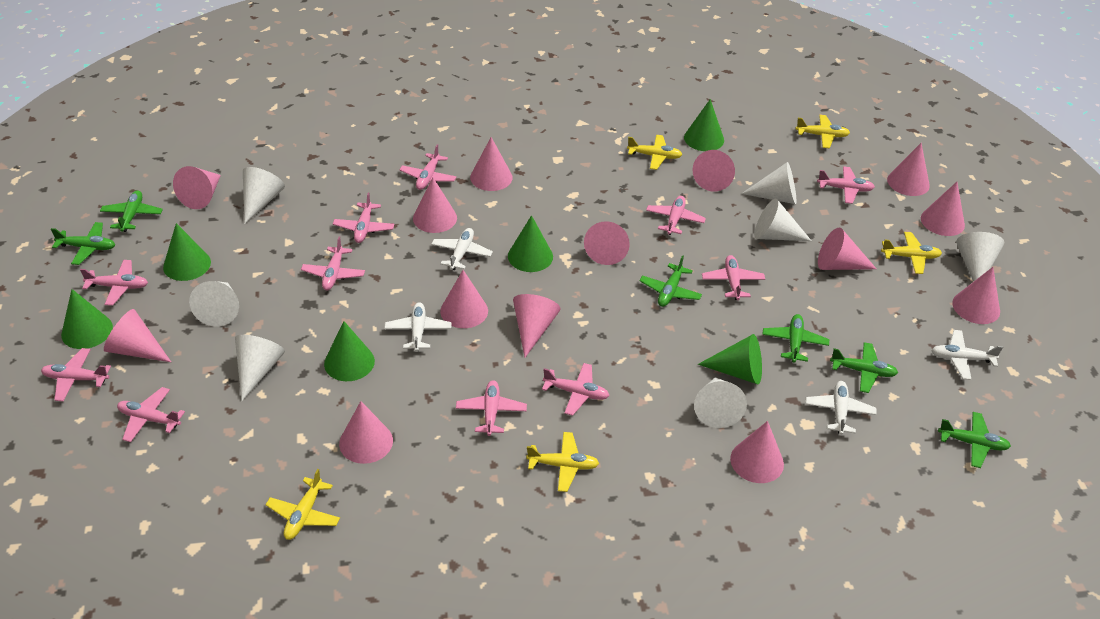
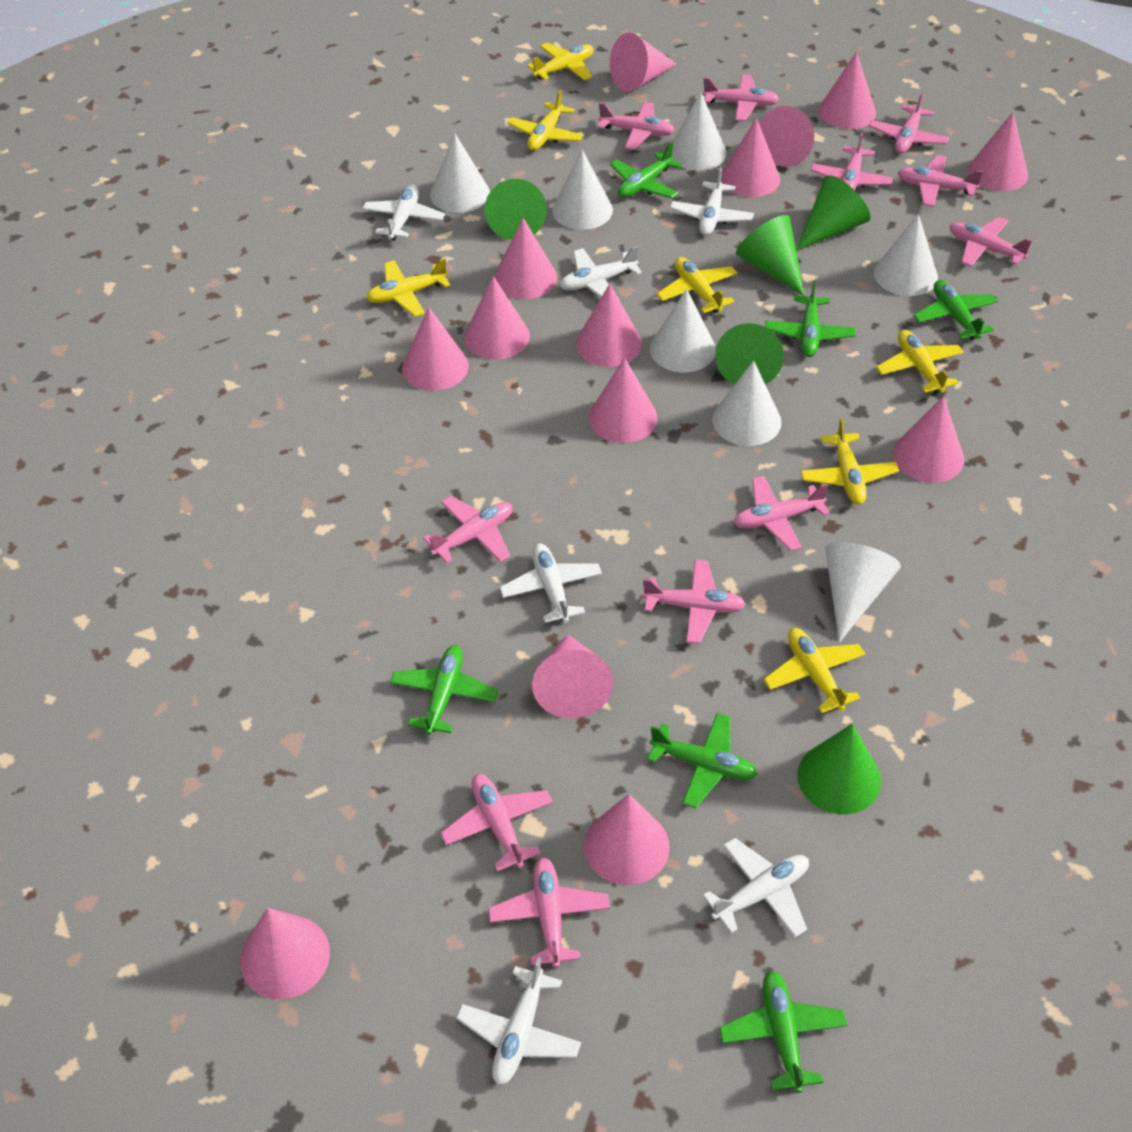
green cone: [61,289,113,349] [163,223,211,281] [324,321,375,381] [508,215,553,272] [684,99,724,151] [698,334,762,384] = 6 -> [485,179,547,240] [715,323,784,385] [736,215,805,296] [796,175,870,251] [797,724,881,815] = 5
white plane: [384,302,451,352] [431,228,493,270] [806,381,877,435] [931,330,1003,380] = 4 -> [362,185,445,241] [456,957,581,1085] [500,544,602,623] [559,246,642,300] [670,168,754,235] [703,838,809,937] = 6
yellow plane: [266,469,340,540] [526,432,599,492] [627,135,683,170] [795,115,850,148] [881,232,942,274] = 5 -> [366,258,450,317] [507,90,583,151] [527,42,594,81] [657,257,738,313] [764,628,865,713] [801,418,899,505] [876,330,964,393] = 7

